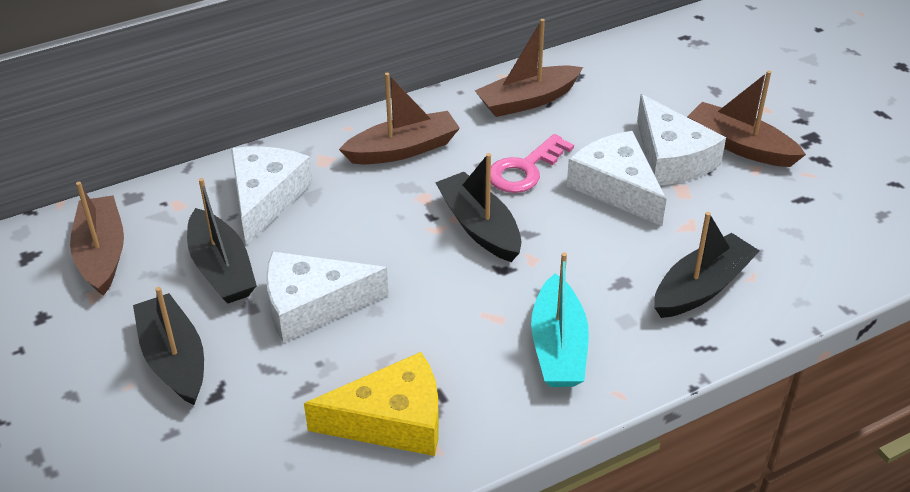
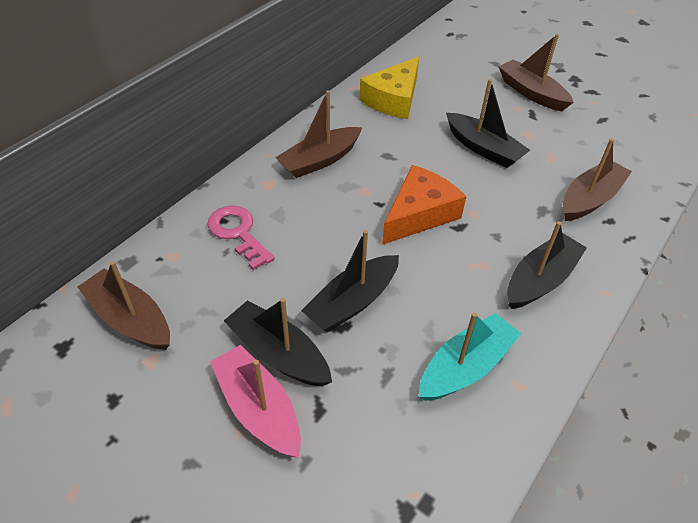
orange cheese: none = 0 -> [382,165,466,245] = 1
pink boat: none = 0 -> [210,345,301,457] = 1
white cheese: [231,147,313,245] [266,251,389,343] [567,131,667,226] [637,94,726,185] = 4 -> none = 0

